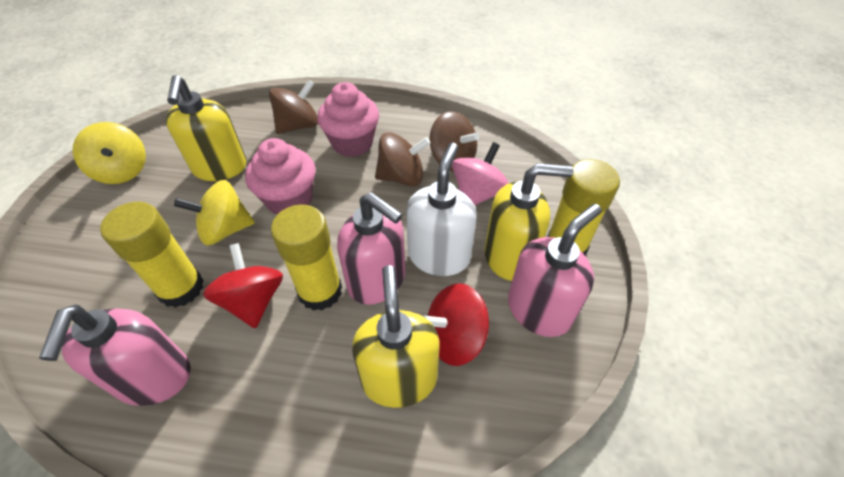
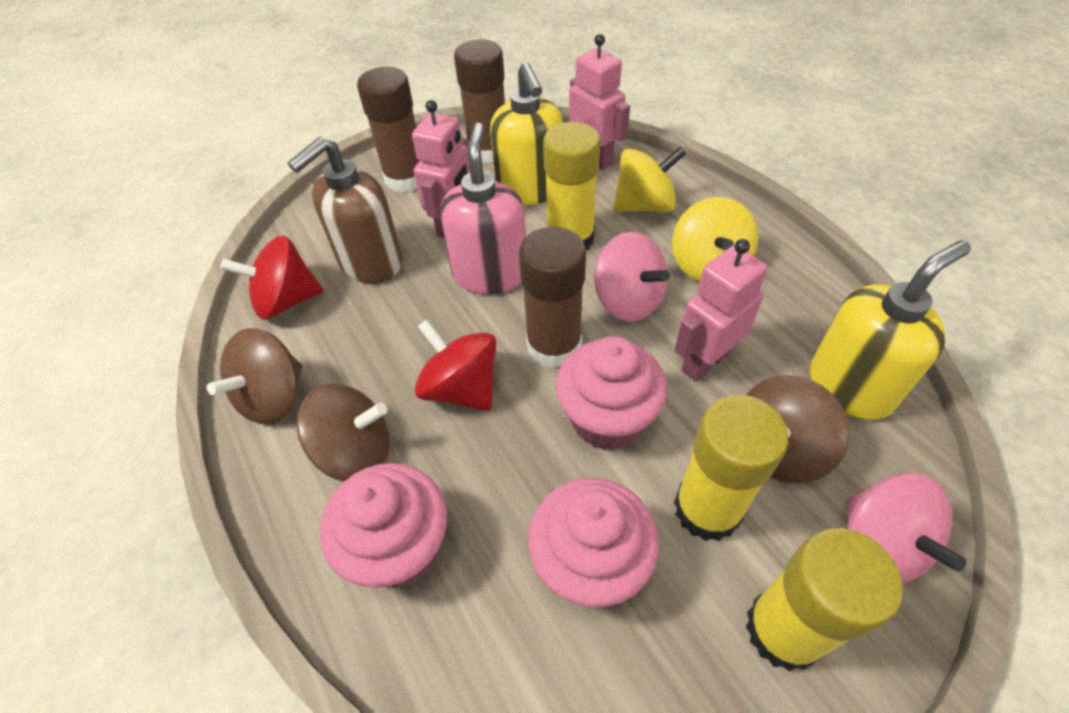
brown glue stick: none = 0 -> [357,67,419,193] [454,40,505,163] [519,227,586,368] = 3
brown soap dispenser: none = 0 -> [287,137,403,283] = 1
pink cupcake: [245,138,316,214] [317,82,379,157] = 2 -> [320,463,447,588] [528,478,659,608] [555,336,667,450] = 3
pink robot: none = 0 -> [412,100,470,238] [569,34,630,170] [675,239,767,382] = 3
pink soap dispenser: [39,304,191,406] [337,192,405,305] [508,204,602,337] = 3 -> [440,123,526,294] = 1
pink spinning top: [452,142,509,205] = 1 -> [594,232,670,322] [846,473,967,584] = 2
white soap dispenser: [406,143,477,276] = 1 -> none = 0
yellow soap dispenser: [166,75,247,181] [352,265,440,408] [484,163,574,281] = 3 -> [490,63,563,206] [810,240,971,420] = 2

